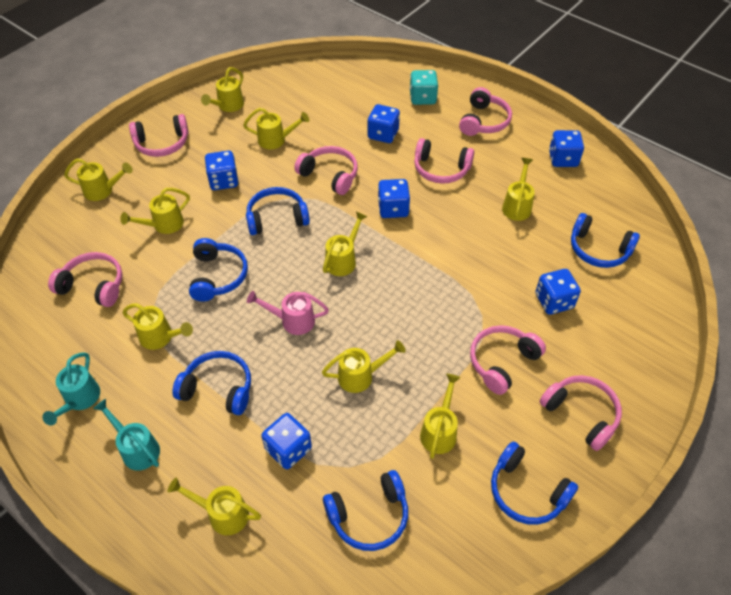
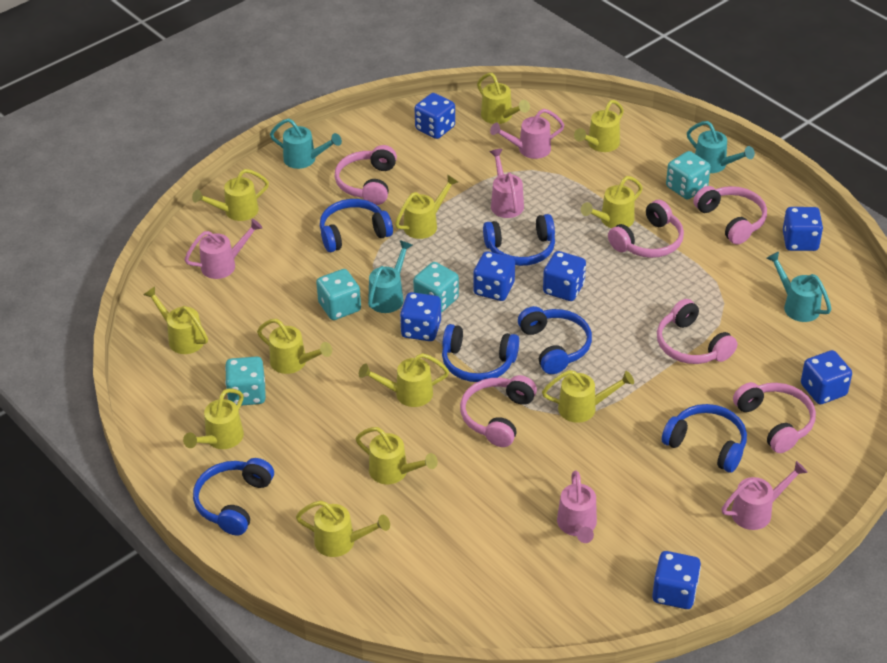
blue dice: [205,151,238,190] [261,413,312,469] [368,104,400,143] [378,179,410,218] [535,269,581,315] [549,130,584,167] = 6 -> [400,292,441,341] [415,93,455,139] [473,251,515,301] [543,251,586,301] [652,551,701,609] [783,207,823,251] [801,350,852,404] = 7
pink headphones: [48,252,123,307] [129,114,189,157] [294,146,358,195] [414,138,474,184] [459,87,512,136] [470,325,546,395] [540,375,622,451] = 7 -> [335,145,397,205] [460,375,537,447] [608,200,684,258] [657,299,737,364] [693,186,767,245] [733,382,816,453] = 6
pink watering can: [247,291,329,335] = 1 -> [184,219,262,279] [490,109,564,159] [490,149,524,218] [557,471,597,543] [721,461,808,530] = 5
turquoise dice: [410,70,438,105] = 1 -> [225,356,266,406] [316,269,361,320] [413,262,459,313] [666,151,711,199] = 4
turquoise watering can: [42,352,100,425] [93,399,160,471] = 2 -> [270,118,342,169] [368,240,412,313] [687,121,755,173] [766,251,831,322] = 4
yellow watering can: [64,158,133,201] [120,188,190,234] [122,303,193,350] [168,477,261,535] [201,67,244,112] [243,108,309,149] [322,340,406,393] [323,212,368,276] [420,374,461,459] [502,158,535,221] = 10 -> [143,286,208,354] [183,388,244,449] [192,169,269,221] [257,319,332,374] [296,501,390,557] [356,427,438,484] [359,353,449,407] [395,174,458,239] [477,73,530,124] [542,370,634,423] [574,100,624,152] [581,176,643,228] = 12

